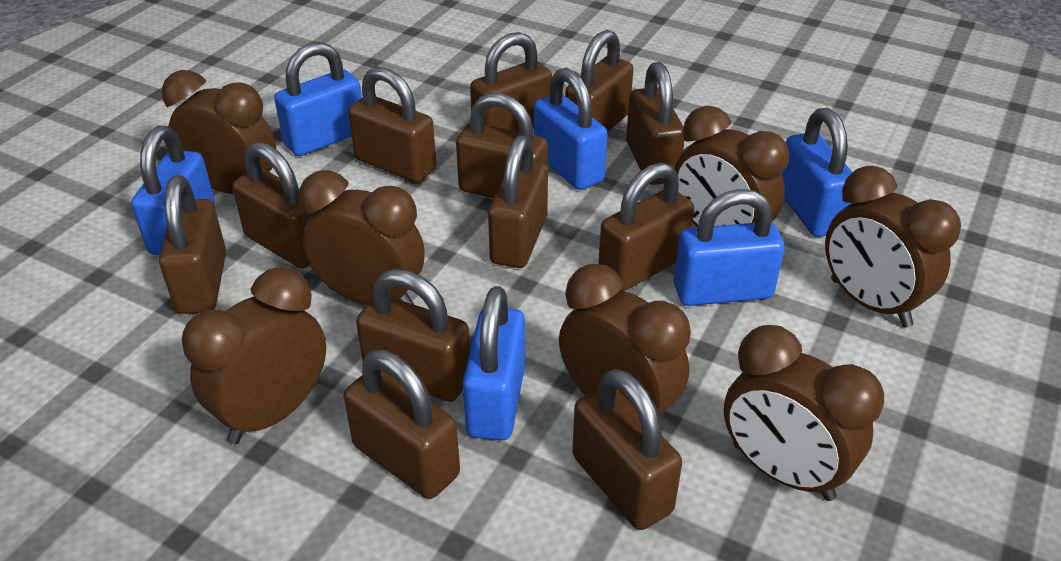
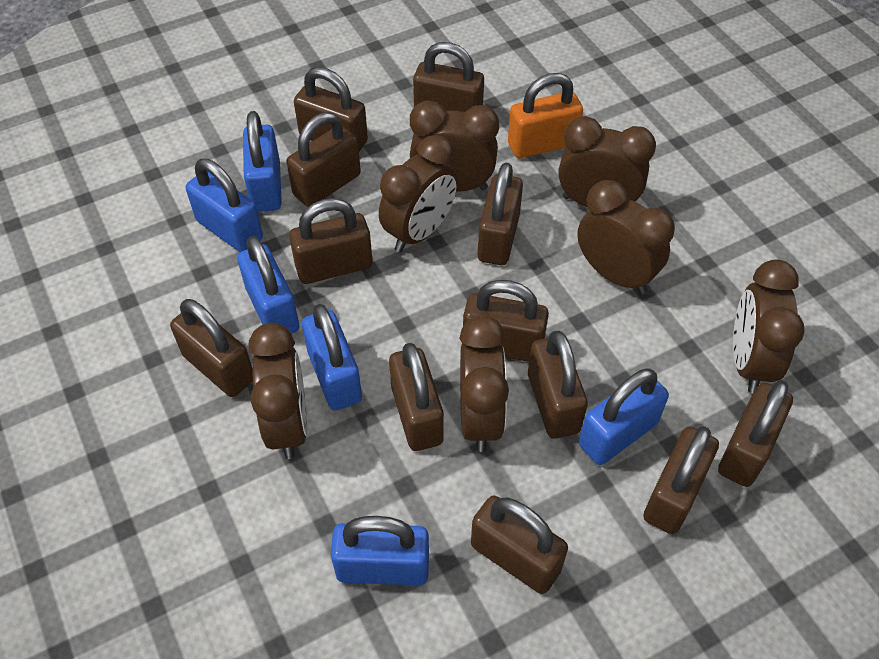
orange padlock: none = 0 -> [508,73,583,158] = 1

